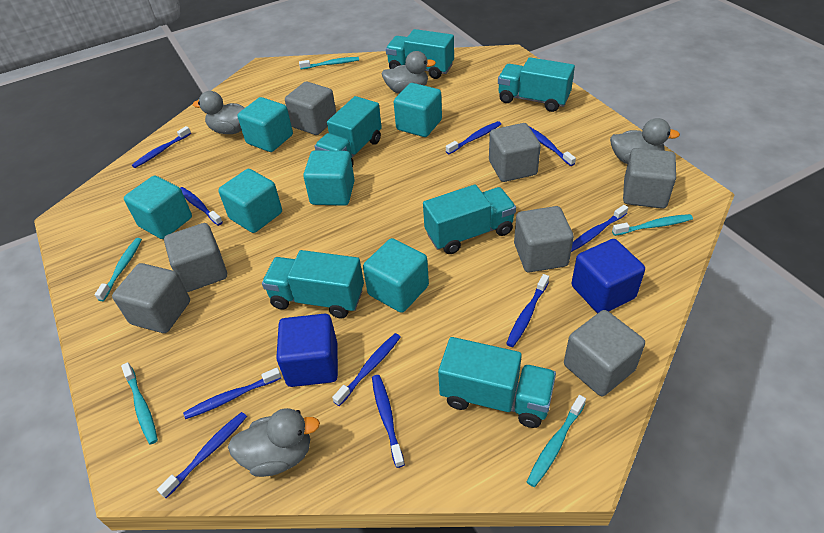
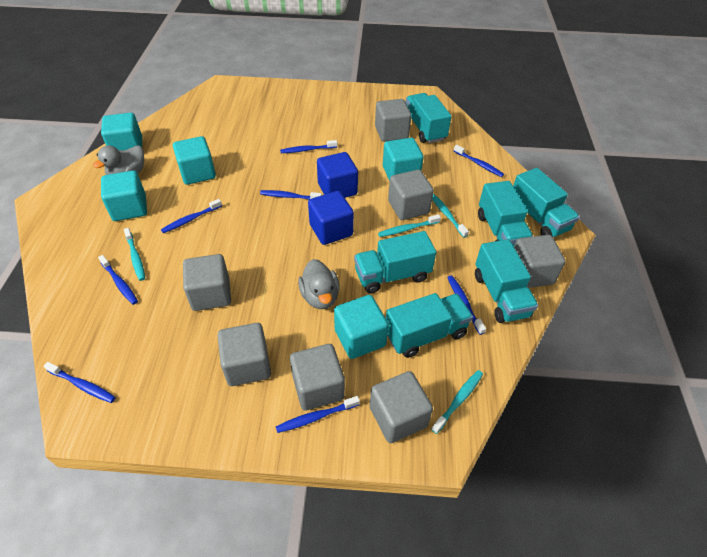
blue toothbrush: [132,126,191,168] [157,412,247,498] [180,187,223,226] [183,367,281,419] [332,333,401,406] [372,375,405,468] [446,121,501,154] [506,274,549,347] [530,127,576,166] [571,205,628,252] = 10 -> [44,362,116,403] [98,255,138,305] [161,199,222,233] [260,190,322,200] [276,396,360,433] [280,140,337,153] [447,276,486,335] [454,145,504,177] = 8
grey duck: [193,91,244,134] [228,408,320,477] [381,51,436,94] [610,118,680,164] = 4 -> [93,145,144,175] [298,259,340,309] = 2
turquoise cube: [124,176,192,239] [218,169,282,233] [237,97,293,152] [303,150,355,206] [363,238,429,313] [394,83,442,137] = 6 -> [101,112,142,150] [101,170,147,221] [173,136,216,185] [334,295,389,359] [383,138,424,181] = 5
turquoise toothbrush: [95,238,142,301] [121,362,158,445] [299,57,359,69] [527,395,586,487] [612,214,693,236] = 5 -> [124,228,145,281] [378,214,441,237] [431,370,483,434] [432,194,469,238] = 4

